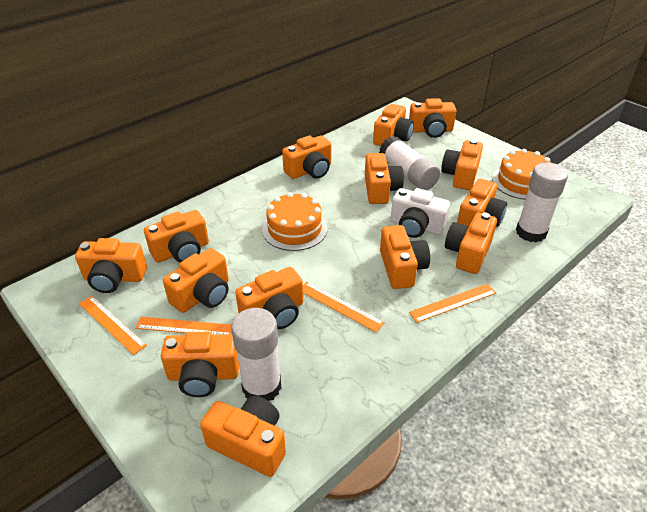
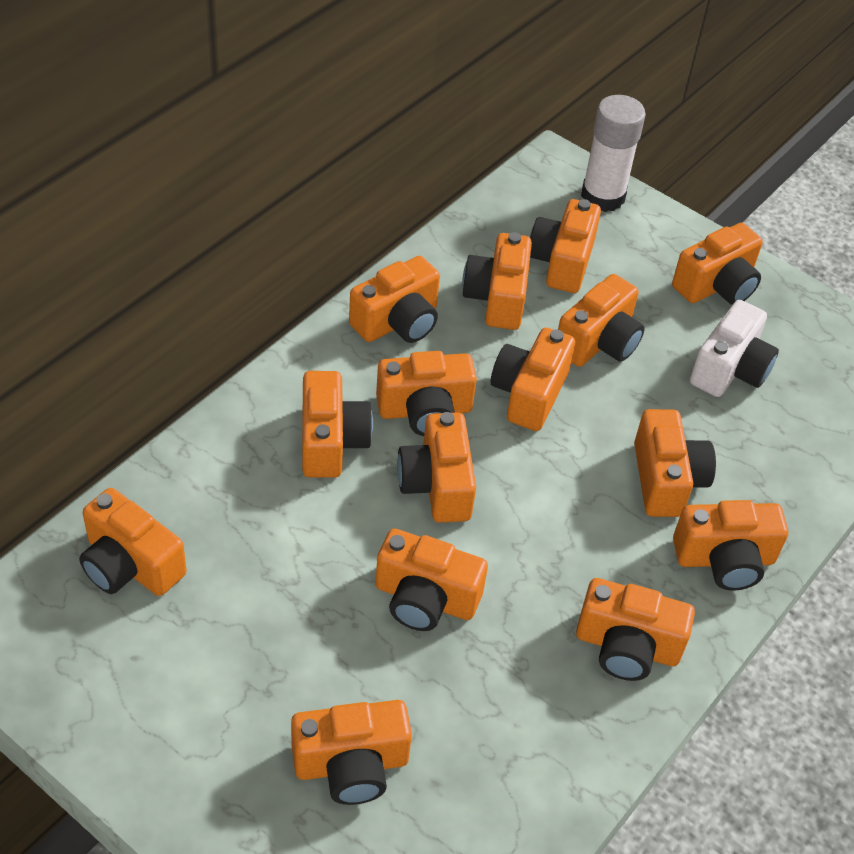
orange cake: [262,192,327,251] [492,149,551,200] = 2 -> none = 0
orange camera: [75,238,147,293] [144,210,209,263] [161,332,239,397] [163,248,229,313] [200,396,286,477] [235,267,303,329] [282,136,332,179] [365,153,404,204] [373,104,414,146] [380,225,430,289] [409,98,456,138] [441,139,483,190] [445,212,497,274] [457,179,507,227] = 14 -> [79,488,187,596] [291,700,412,805] [302,371,373,478] [349,256,440,343] [375,529,488,631] [376,351,477,436] [397,412,476,523] [462,232,532,330] [491,327,575,431] [530,199,601,293] [558,274,645,367] [576,578,695,681] [634,409,716,517] [672,223,763,305] [673,500,788,591] = 15
orange ruler: [79,296,147,355] [135,317,232,335] [303,282,385,333] [409,283,496,323] = 4 -> none = 0
white glue stick: [231,308,281,401] [379,136,440,190] [516,162,568,243] = 3 -> [581,95,646,212] = 1

